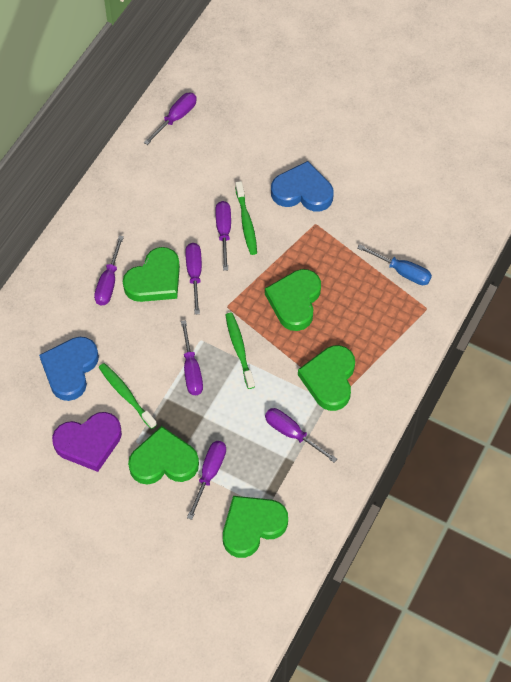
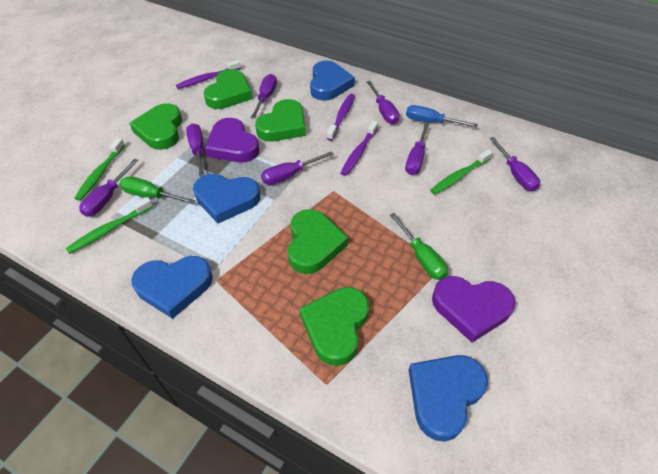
blue heart: [39,337,99,401] [271,161,334,212] = 2 -> [131,256,213,319] [193,174,260,223] [310,61,355,101] [409,355,488,442] = 4
green screwdriver: none = 0 -> [120,176,196,204] [390,213,448,280] = 2
purple heart: [52,412,122,472] = 1 -> [205,118,260,162] [432,276,516,343] = 2
purple toothbrush: none = 0 -> [176,60,241,89] [327,94,355,141] [341,120,378,176] = 3

